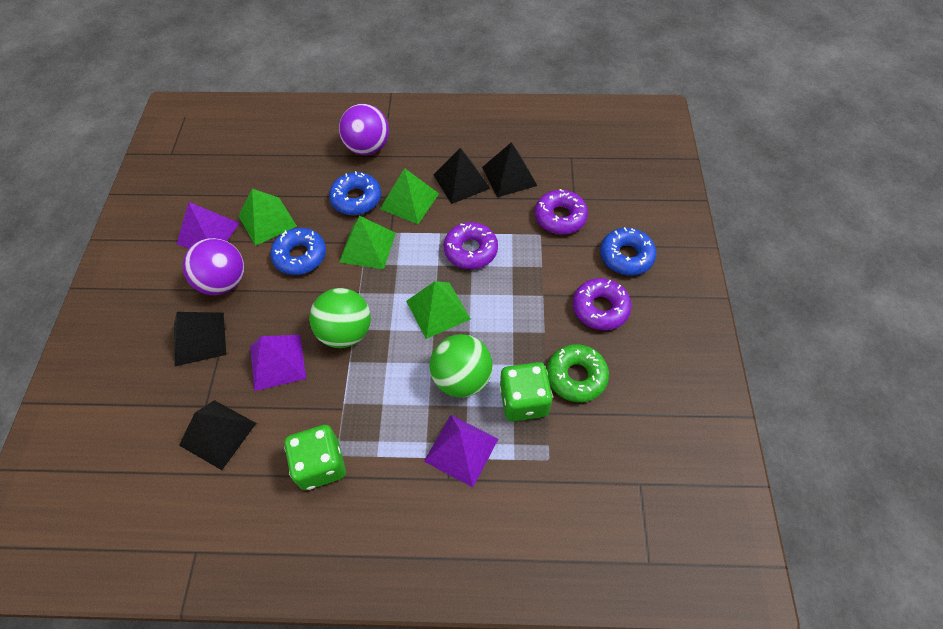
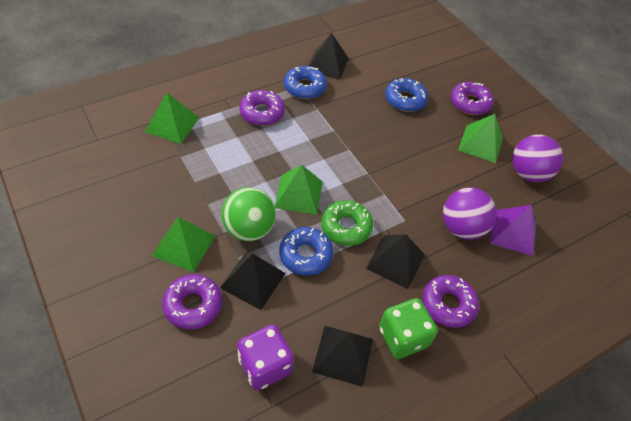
green ball: [309,288,371,348] [430,334,493,397] = 2 -> [221,187,276,241] = 1
green dice: [284,425,346,490] [499,362,553,421] = 2 -> [379,298,438,359] = 1
purple dice: none = 0 -> [237,324,294,391] = 1
purple donut: [444,222,498,269] [535,189,588,235] [573,278,632,330] = 3 -> [162,274,222,329] [239,90,285,126] [422,275,479,328] [451,82,494,115] = 4
purple pyramid: [177,202,240,248] [250,335,306,391] [424,415,498,487] = 3 -> [490,205,536,256] = 1

